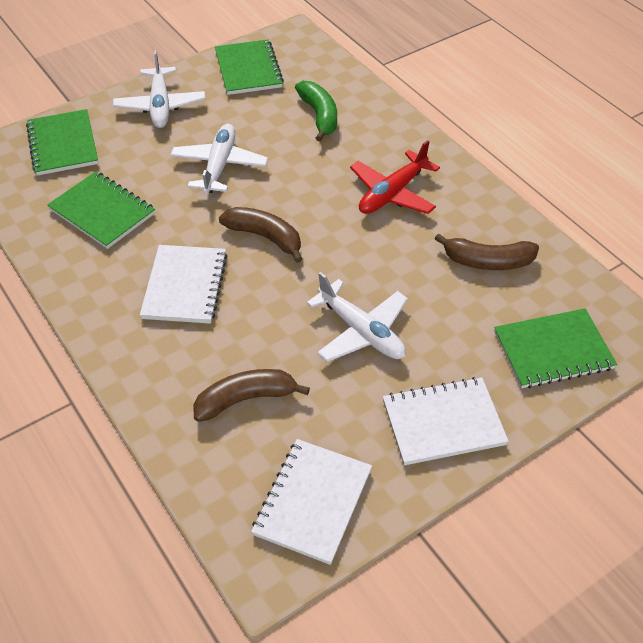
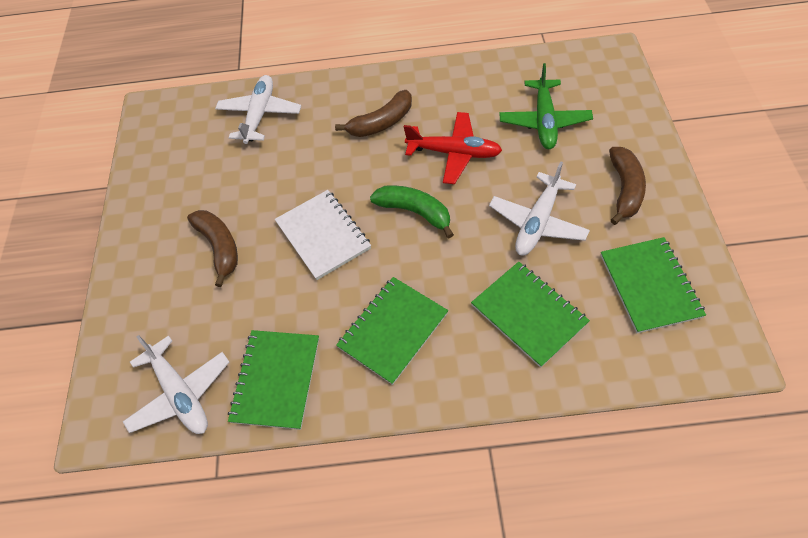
green plane: none = 0 -> [499,63,593,149] = 1
white notebook: [140,245,227,324] [251,439,372,565] [383,377,509,465] = 3 -> [275,190,371,280] = 1

